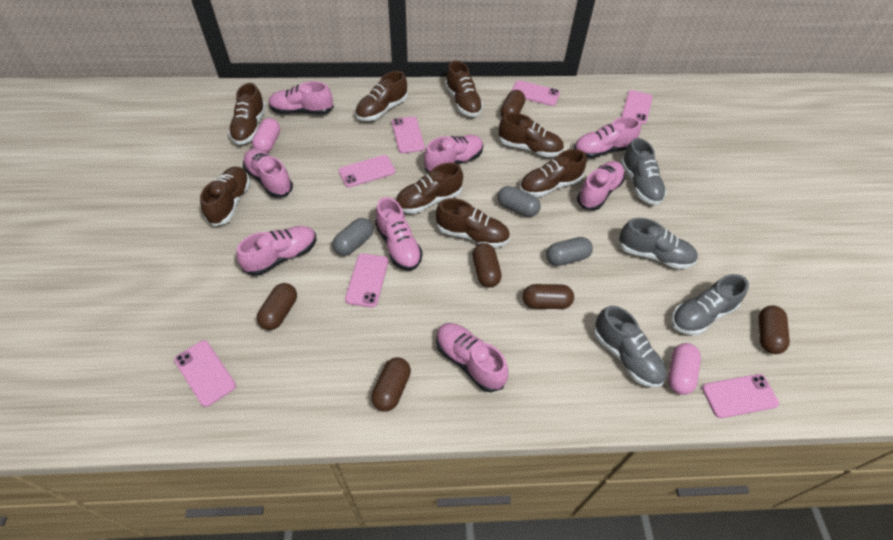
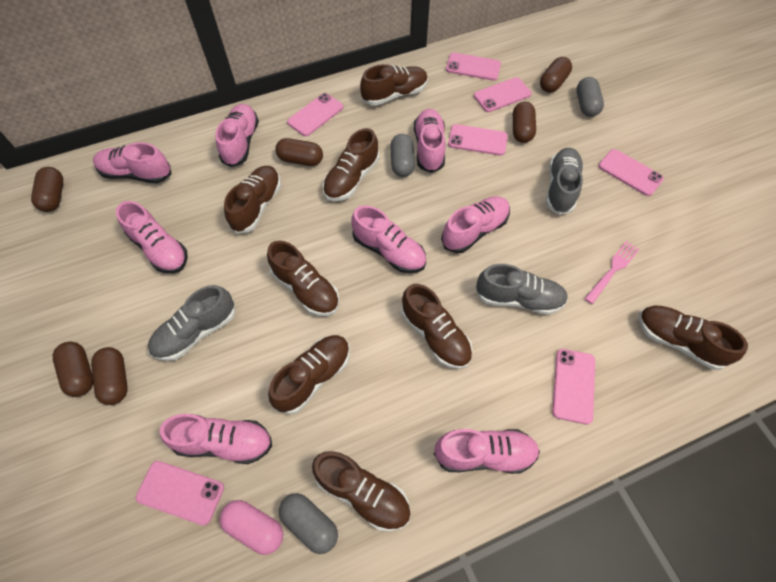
grey shoe: [593,306,667,388] [618,218,698,269] [621,138,666,205] [671,274,749,335] = 4 -> [148,285,235,361] [475,264,568,315] [546,148,583,215] = 3
pink capsule: [252,118,280,153] [668,343,701,395] = 2 -> [220,500,283,555] = 1
pink fork: none = 0 -> [584,241,639,304] = 1

